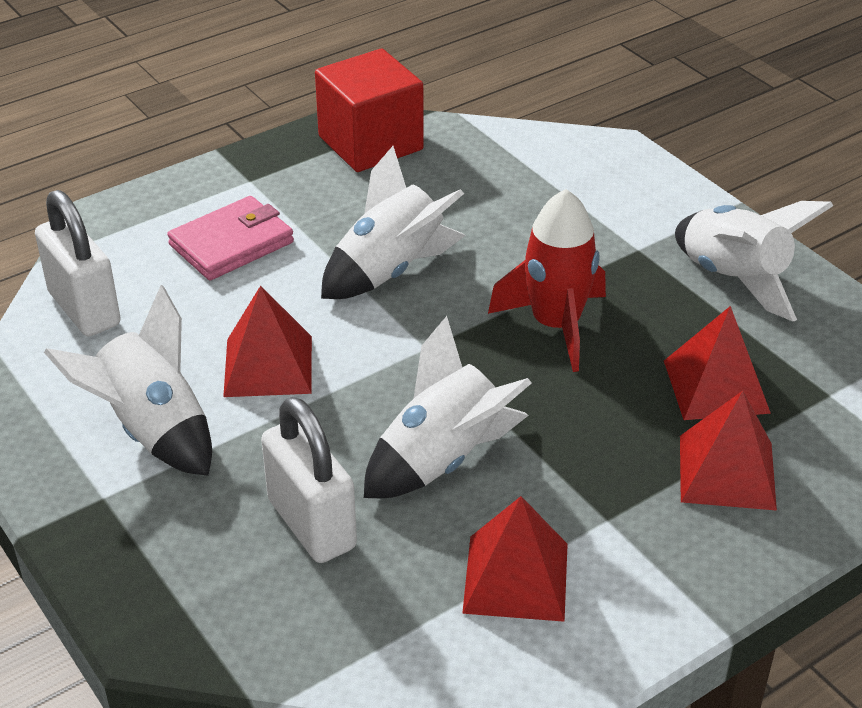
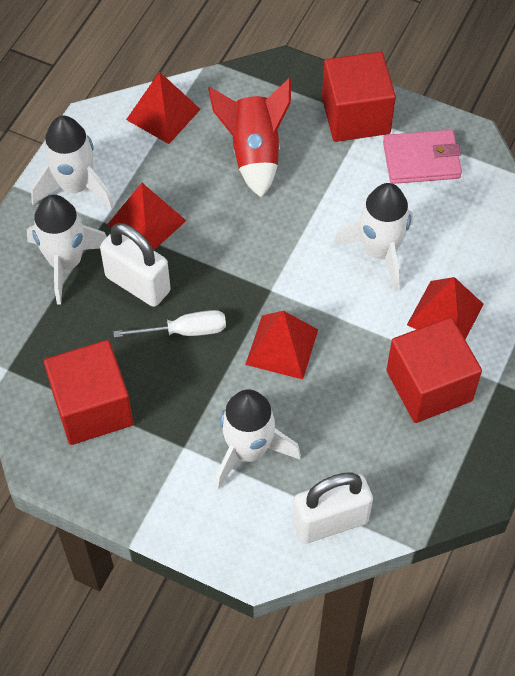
red cube: [315,49,424,172] = 1 -> [44,340,134,445] [322,52,396,142] [386,317,482,423] = 3
white screwdriver: none = 0 -> [113,310,226,338] = 1

